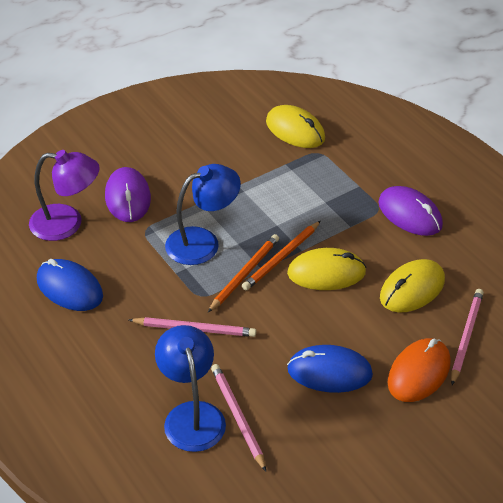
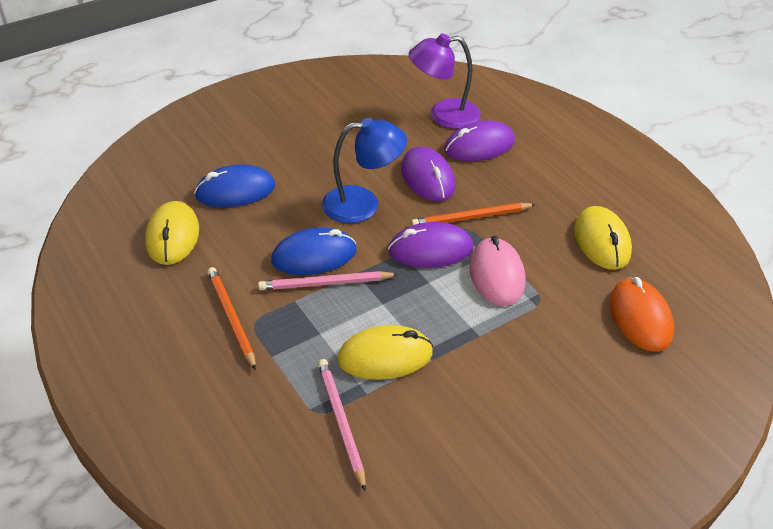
blue lamp: [155,325,226,452] [165,164,241,265] = 2 -> [322,118,407,223] = 1
pink mouse: none = 0 -> [469,236,526,306] = 1
pink pencil: [129,317,256,337] [211,364,266,471] [451,289,484,385] = 3 -> [258,271,399,290] [318,359,366,491] = 2
purple mouse: [105,167,151,222] [379,186,443,236] = 2 -> [388,222,473,268] [401,146,455,202] [444,120,515,161] = 3

